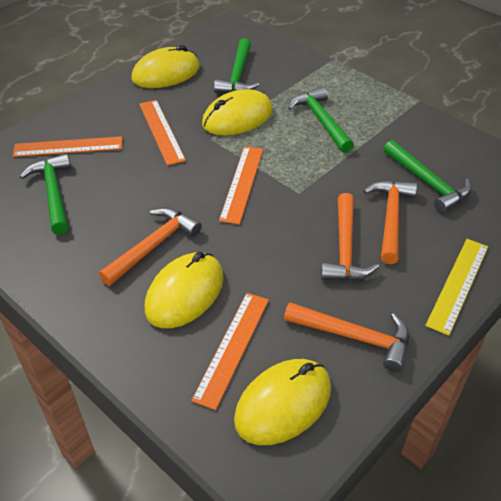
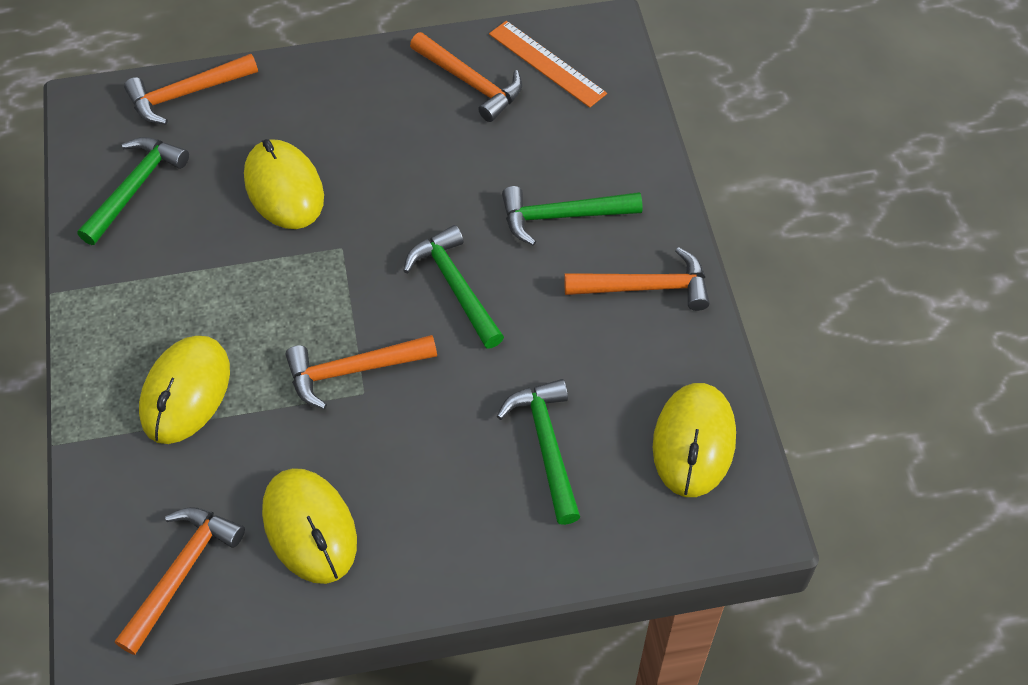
orange hammer: [99,207,202,286] [284,302,409,372] [321,193,379,281] [364,180,417,264] = 4 -> [115,507,245,655] [124,54,258,124] [286,335,437,409] [410,32,522,122] [564,247,710,311] = 5
orange ruler: [13,136,122,157] [139,100,186,165] [191,293,269,410] [219,146,263,224] = 4 -> [489,21,607,108] = 1
yellow ruler: [425,239,488,336] = 1 -> none = 0

